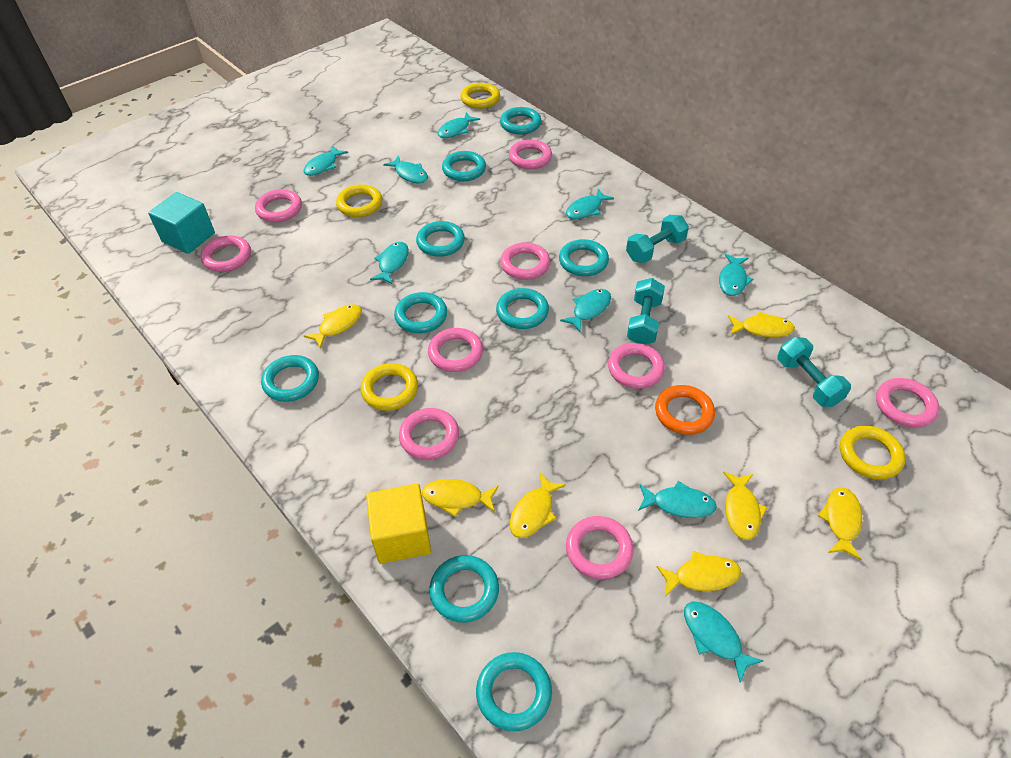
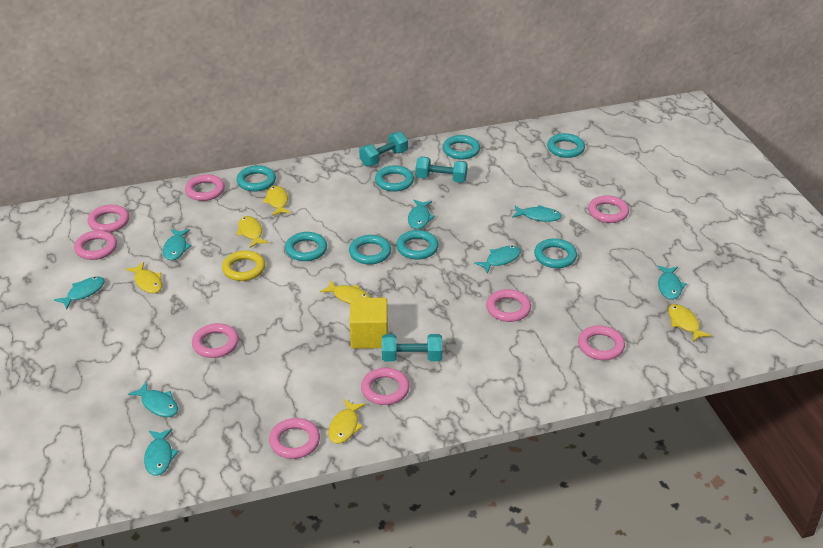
orange ring: [655,385,715,435] = 1 -> none = 0
turquoise cube: [148,192,215,254] = 1 -> none = 0
turquoise fish: [303,146,348,176] [370,242,409,284] [383,156,428,183] [437,112,480,138] [560,289,611,332] [566,189,614,219] [638,481,717,518] [684,602,764,683] [719,253,753,296] = 9 -> [54,277,105,309] [128,382,178,417] [144,429,179,476] [163,229,192,260] [408,200,435,229] [474,246,521,273] [512,205,562,222] [657,265,686,300] = 8
turquoise ring: [261,355,319,402] [394,292,447,333] [416,221,465,257] [429,555,499,623] [442,151,486,181] [476,652,552,731] [496,288,549,329] [500,107,541,135] [559,239,609,276] = 9 -> [237,165,276,192] [285,232,327,261] [349,235,391,264] [375,165,414,192] [396,230,439,260] [443,135,480,160] [534,238,577,268] [547,133,585,158] = 8
yellow fish: [304,304,362,349] [422,479,499,517] [510,473,566,538] [656,551,741,597] [723,472,767,540] [728,311,795,337] [818,487,863,560] = 7 -> [126,262,162,293] [236,216,269,248] [263,186,291,216] [320,280,370,304] [328,399,366,444] [668,304,712,342] = 6
yellow ring: [336,184,382,217] [361,363,418,411] [460,83,500,109] [840,425,905,480] = 4 -> [222,250,265,281] = 1

